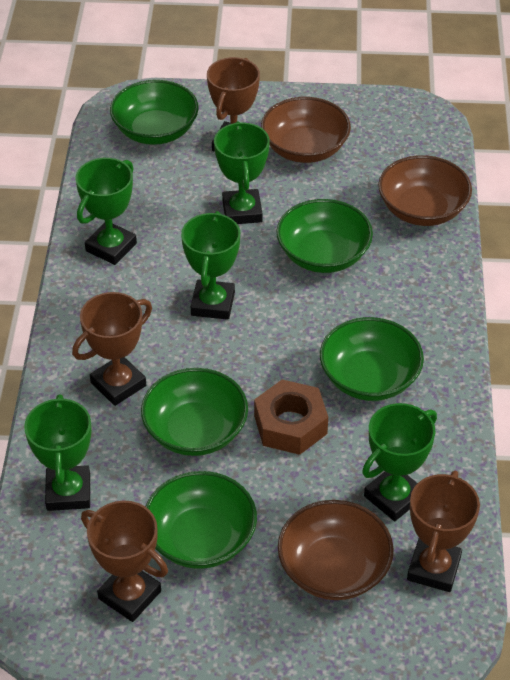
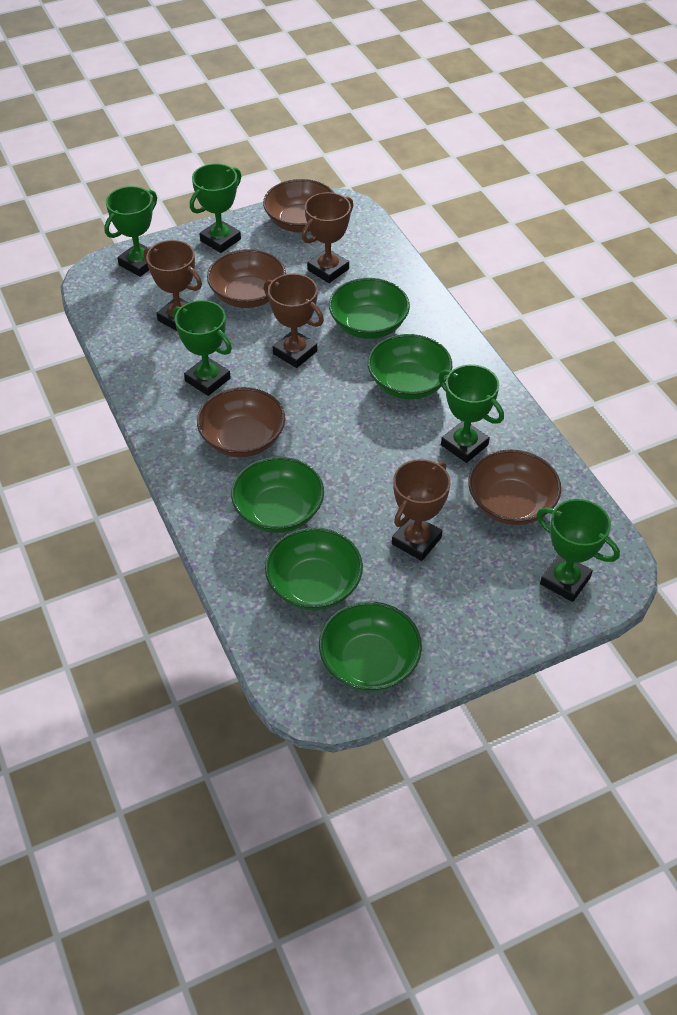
brown bowl: [261,97,351,163] [278,500,394,600] [378,155,472,226] = 3 -> [197,387,285,457] [207,249,286,308] [263,179,334,232] [468,449,561,525] = 4
brown nut: [254,379,328,455] = 1 -> none = 0

